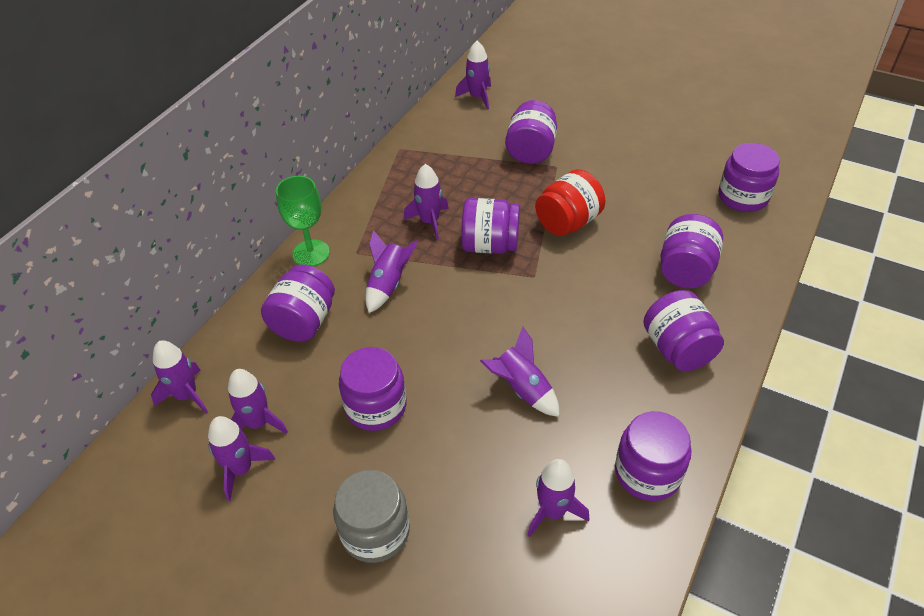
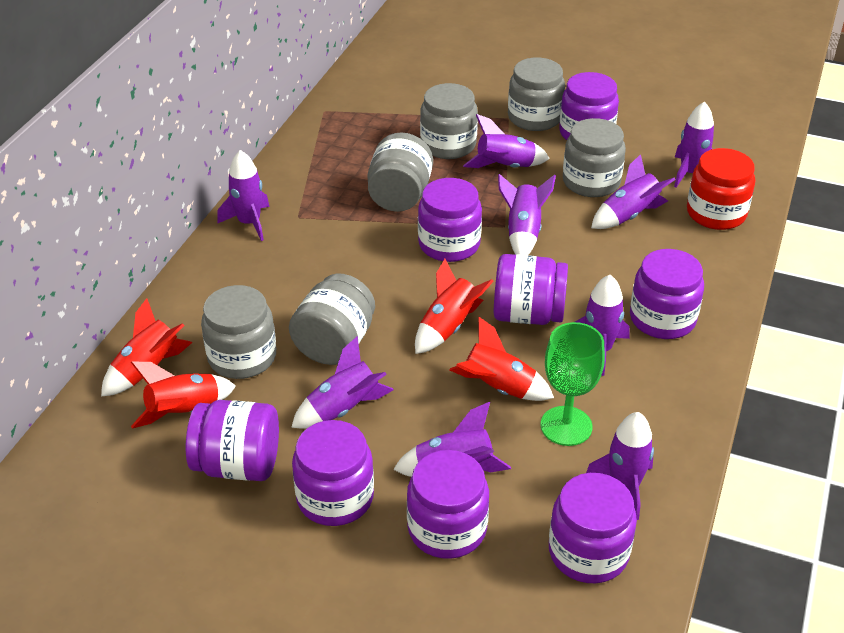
grey jar: [333,470,410,563] = 1 -> [201,285,276,379] [289,274,375,365] [367,133,433,212] [420,83,478,159] [508,58,565,131] [563,118,626,197] = 6
purple rocket: [151,341,208,413] [208,416,275,501] [228,369,288,434] [366,230,418,313] [404,164,449,240] [455,41,491,110] [480,326,559,417] [528,459,589,537] = 8 -> [217,150,270,241] [291,336,394,429] [393,402,511,477] [463,114,550,168] [498,174,556,255] [575,275,630,376] [586,412,654,520] [591,154,676,229] [674,101,714,188] = 9
red rocket: none = 0 -> [101,298,192,397] [131,362,236,428] [415,259,494,354] [449,317,554,401] = 4

